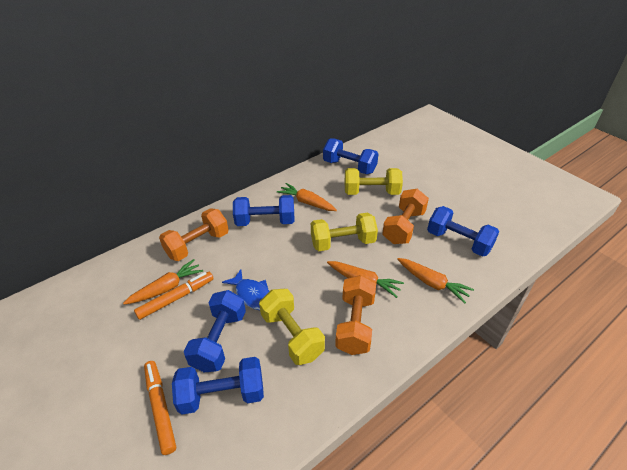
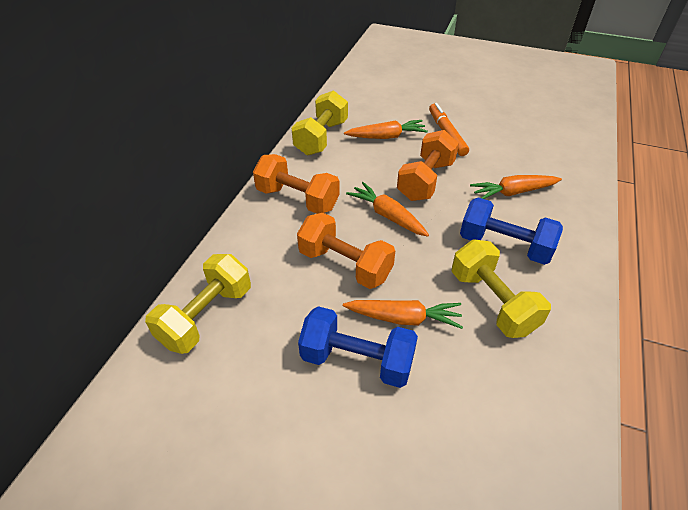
blue dumbbell: [172,357,264,415] [184,290,246,372] [233,195,295,226] [323,138,379,174] [427,206,499,257] = 5 -> [298,306,418,388] [460,197,563,265] = 2
blue fish: [222,269,270,310] = 1 -> none = 0
orange marker: [134,272,214,320] [144,361,176,455] = 2 -> [429,103,469,156] = 1

